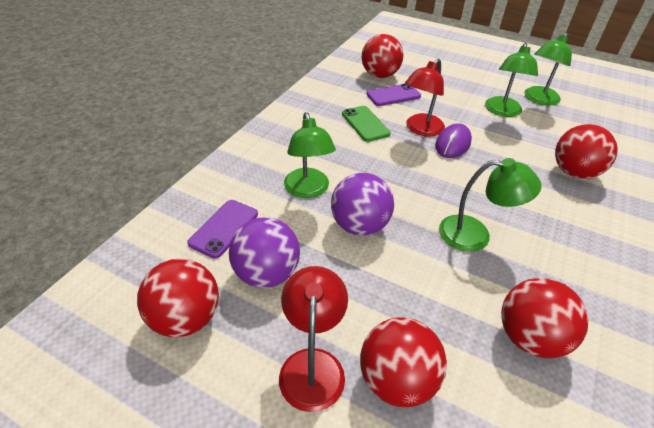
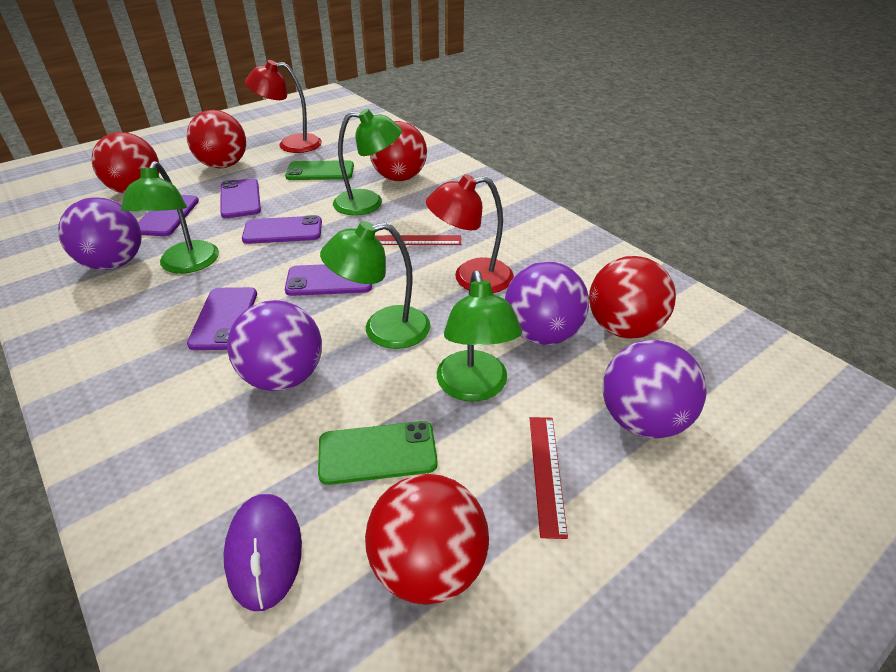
green phone: [342,106,391,142] = 1 -> [285,160,354,180] [318,421,438,485] = 2
purple ball: [229,217,300,288] [331,173,394,236] = 2 -> [58,197,142,270] [227,300,322,391] [505,261,589,345] [603,340,707,438] = 4
purple phone: [187,200,258,258] [367,83,421,106] = 2 -> [138,195,199,236] [187,287,257,350] [220,178,261,218] [242,215,322,244] [285,264,372,296] = 5
red ruler: none = 0 -> [375,235,461,245] [530,417,568,539] = 2

